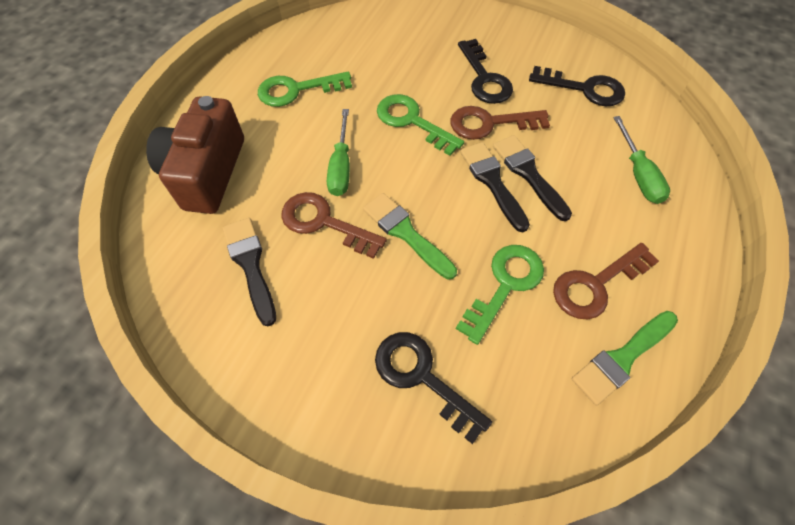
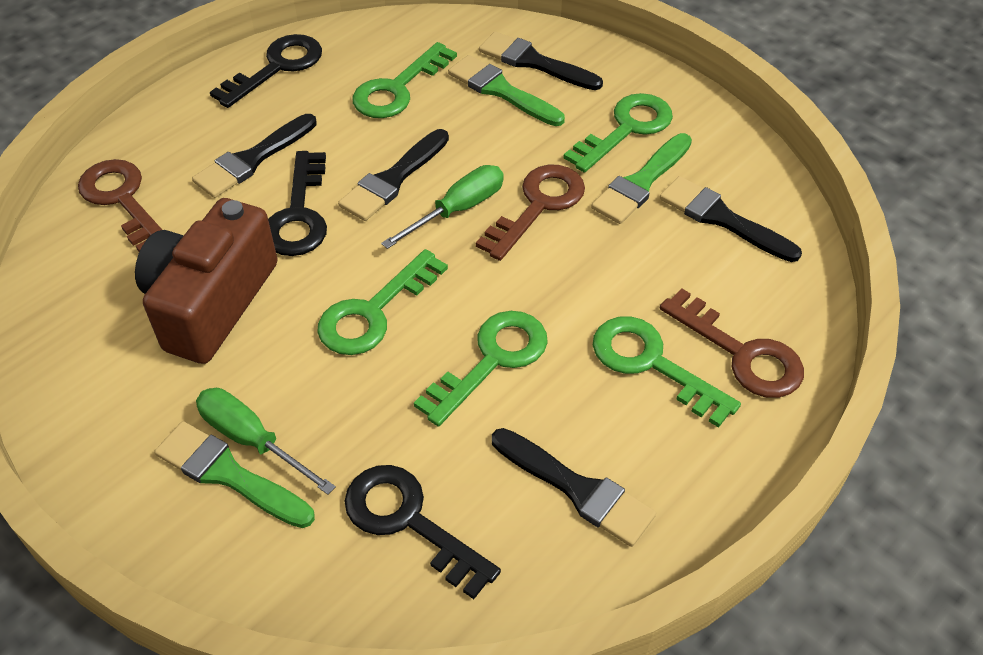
black brush: [223,218,276,326] [460,142,530,232] [493,135,572,221] = 3 -> [192,114,317,198] [338,129,449,221] [479,31,603,90] [492,428,656,547] [659,176,802,262] = 5
green brush: [363,193,457,280] [572,311,678,405] = 2 -> [154,421,315,528] [448,55,565,126] [591,133,692,224] = 3
green key: [258,72,352,107] [377,94,464,156] [456,245,544,345] = 3 -> [317,249,448,355] [353,42,457,118] [414,311,548,426] [563,93,673,173] [593,316,741,427] = 5

